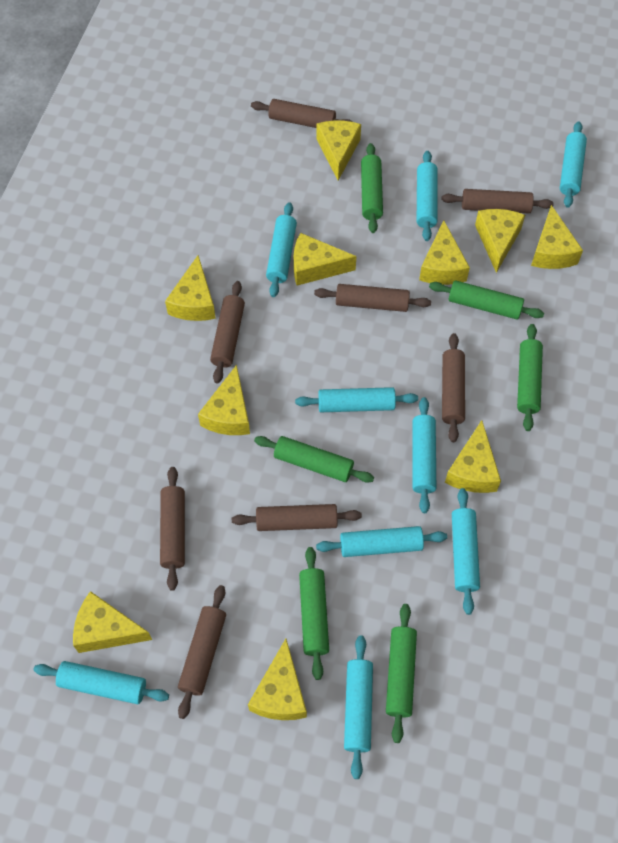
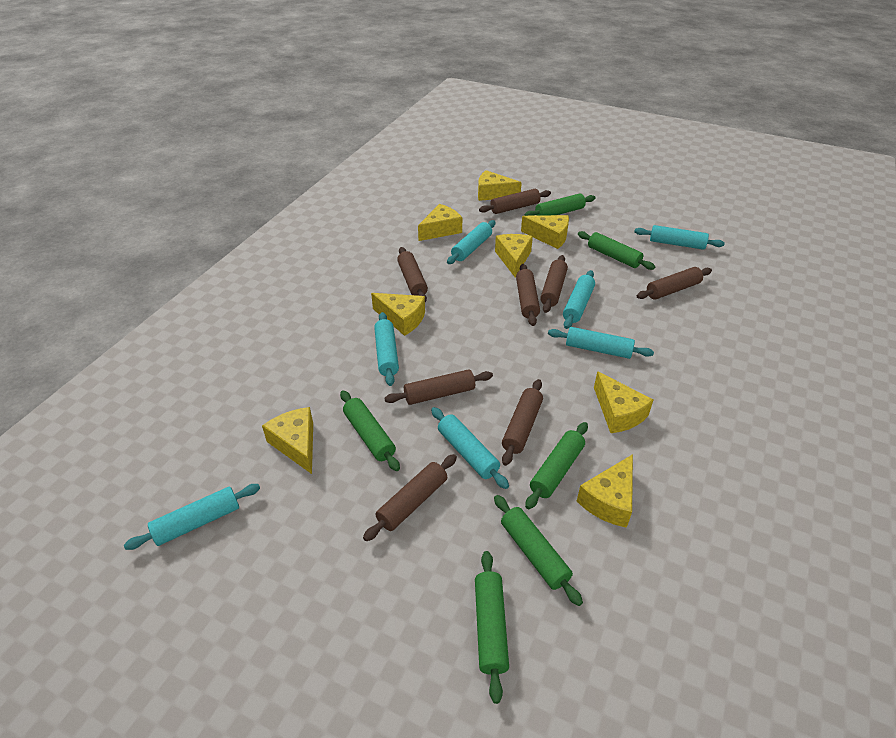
turquoise rolling pin: [33,661,169,704] [266,202,297,297] [295,387,418,412] [316,526,447,557] [344,635,373,779] [412,397,436,513] [417,151,438,241] [452,488,480,615] [560,122,587,208] = 9 -> [124,484,260,550] [374,312,399,386] [431,407,509,489] [447,220,496,264] [548,327,654,359] [563,270,595,329] [634,225,725,250] = 7
yellow cheese: [73,591,152,653] [165,256,216,321] [198,365,250,435] [248,639,307,720] [294,233,357,286] [316,120,361,180] [419,220,470,285] [445,420,501,493] [475,209,525,273] [531,205,583,269] = 10 -> [262,407,313,474] [371,293,425,336] [418,204,462,241] [478,170,522,201] [495,234,533,277] [521,215,569,249] [577,454,633,528] [594,371,653,433] = 8

